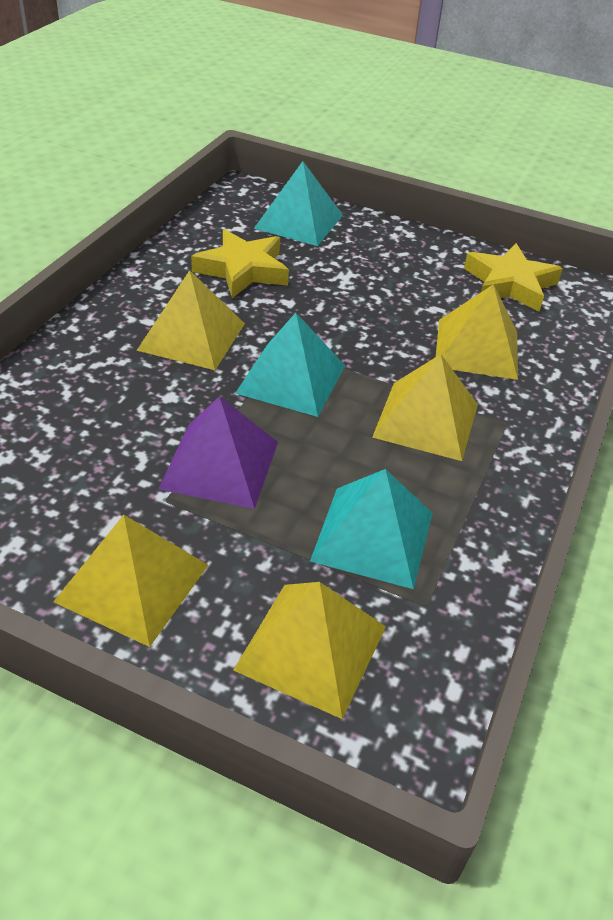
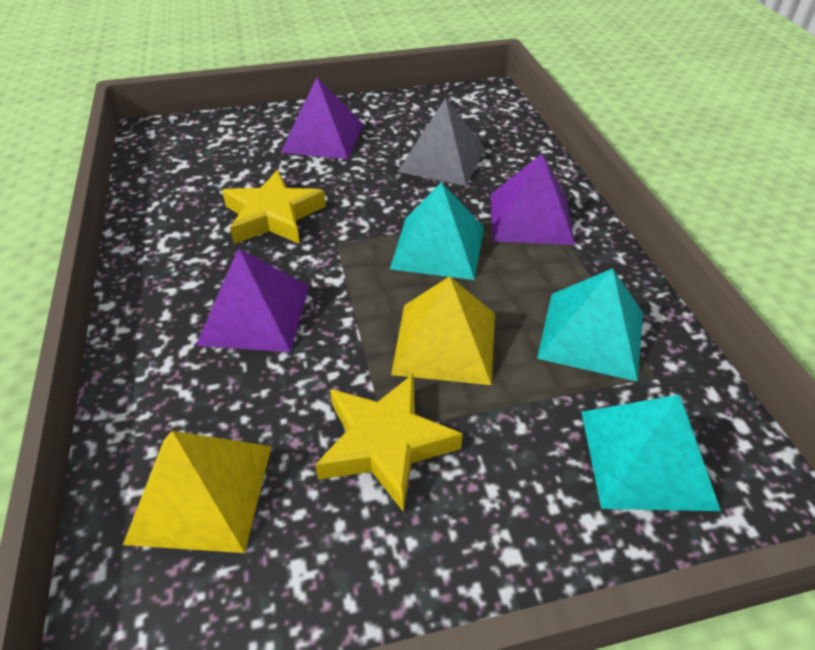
grey pyramid: none = 0 -> [397,98,485,186] = 1
purple pyramid: [159,396,278,509] = 1 -> [196,248,309,352] [281,78,363,159] [491,154,575,245] = 3
yellow pyramid: [53,515,208,647] [137,270,245,370] [233,582,386,719] [372,354,478,461] [436,284,518,380] = 5 -> [123,431,272,553] [391,276,495,385] = 2

